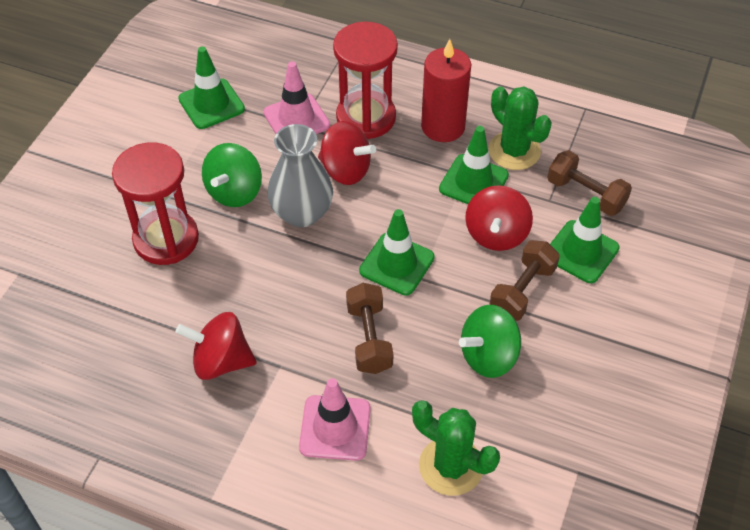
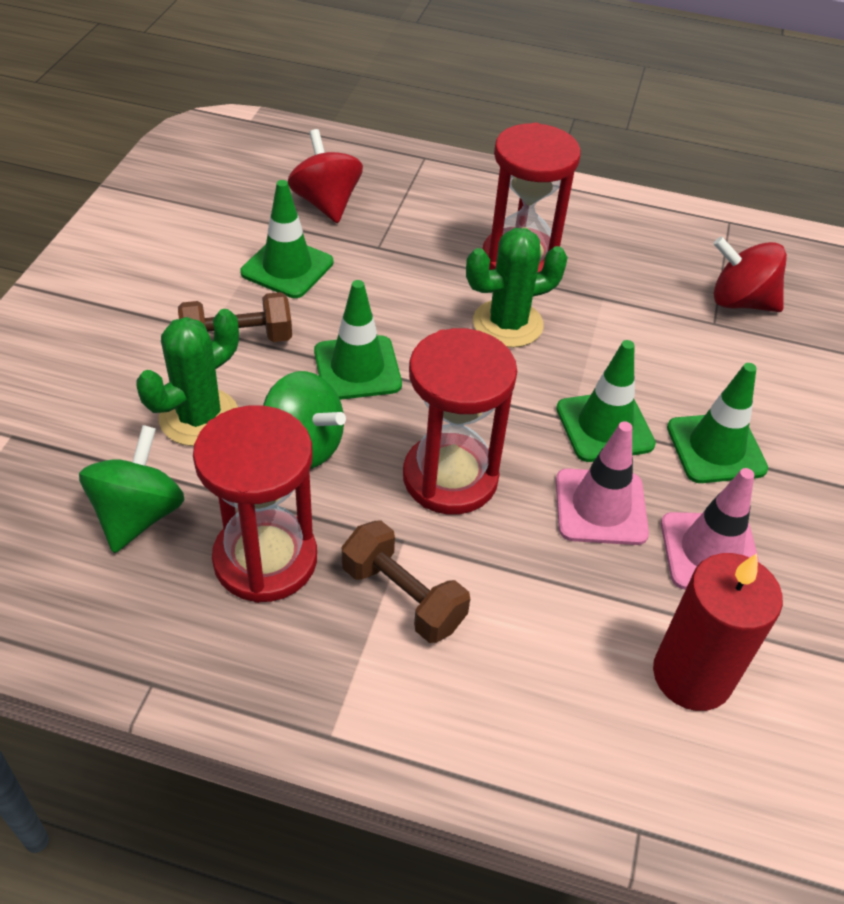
brown dumbbell: [346,283,393,374] [490,240,560,321] [547,150,632,216] = 3 -> [178,292,292,342] [342,520,470,643] = 2
grey vase: [268,124,333,227] = 1 -> none = 0
red hourglass: [112,142,199,265] [333,21,398,139] = 2 -> [193,405,317,603] [403,328,517,515] [483,123,581,273] = 3
red spinning top: [176,312,257,380] [318,121,376,185] [465,185,533,251] = 3 -> [288,129,363,223] [713,236,787,312] = 2

